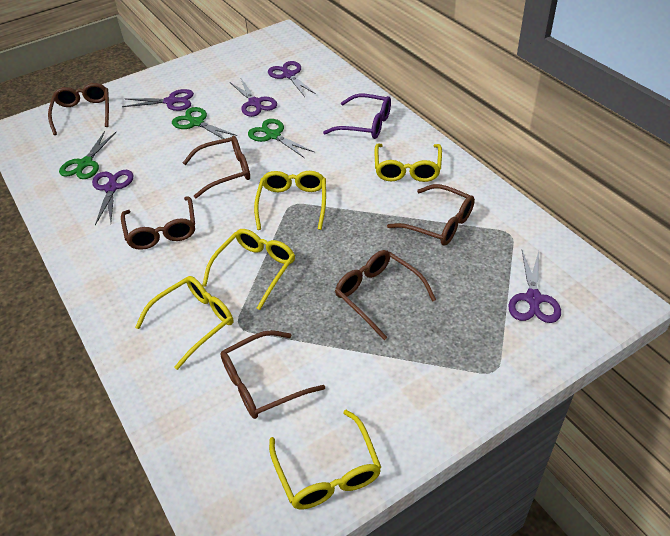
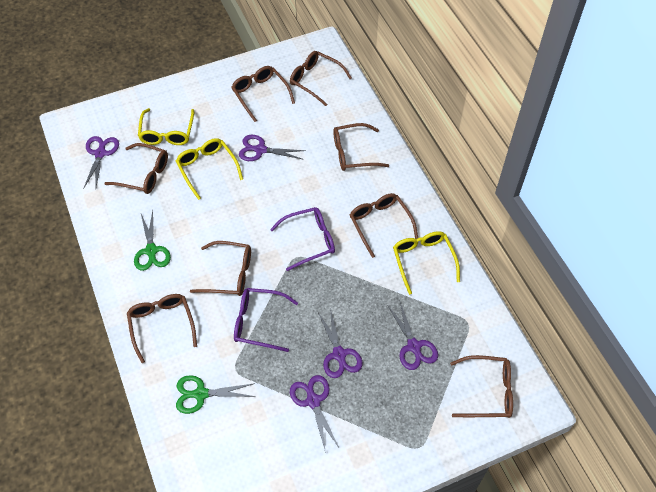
brown glasses: [48,83,109,135] [121,196,195,250] [183,136,250,198] [220,330,325,419] [335,250,436,340] [387,184,475,246] = 6 -> [104,143,168,194] [127,294,197,363] [190,241,251,296] [231,66,295,122] [290,51,352,106] [333,123,389,171] [350,193,418,258] [450,355,513,418] = 8
green scissors: [59,131,116,179] [172,107,238,139] [248,119,314,158] = 3 -> [134,210,171,271] [176,375,255,414] = 2
purple glasses: [323,94,391,139] = 1 -> [234,288,298,352] [270,207,335,271] = 2
yellow glasses: [135,276,233,370] [202,229,295,310] [254,171,326,230] [269,410,381,509] [375,144,442,182] = 5 -> [138,108,194,145] [176,138,243,200] [393,231,460,295] = 3

